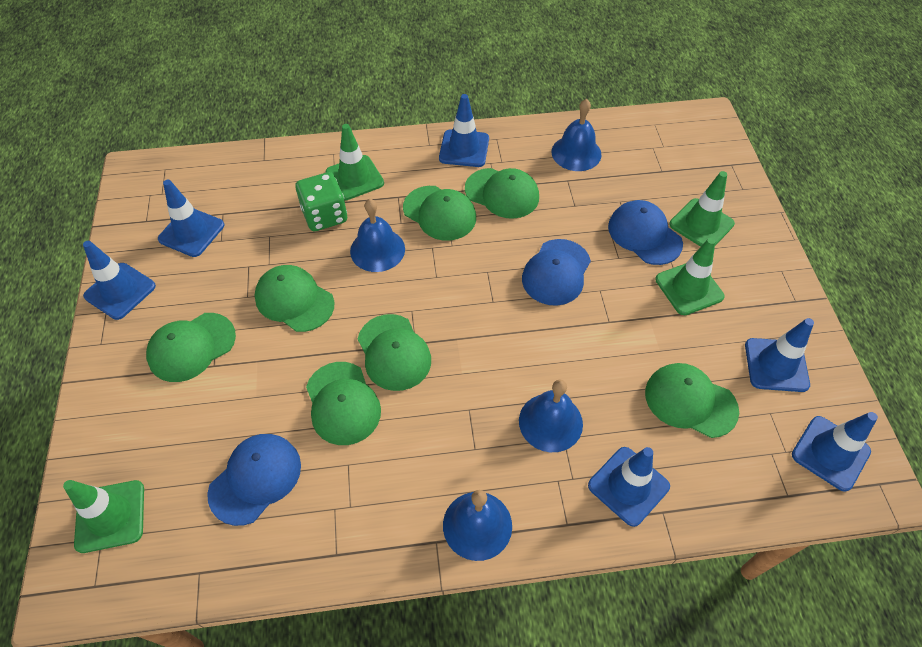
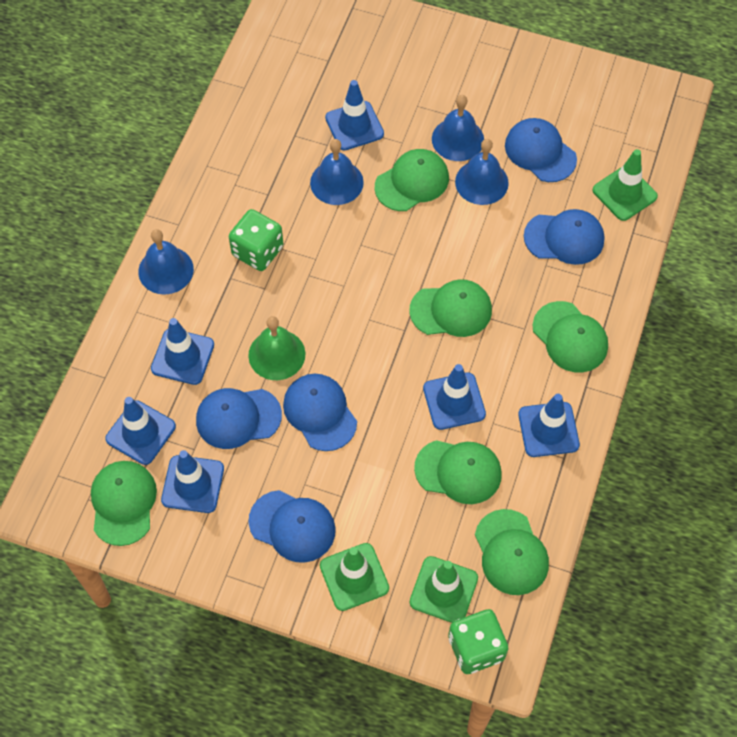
blue cap: [207,434,301,526] [522,239,591,306] [608,200,683,265] = 3 -> [196,388,282,449] [248,490,336,563] [283,374,357,451] [505,118,577,182] [524,209,604,265] = 5
green bell: none = 0 -> [248,316,305,380] = 1
green cap: [146,313,236,382] [255,265,335,332] [306,362,381,445] [358,314,431,391] [403,186,476,241] [465,168,539,219] [645,363,739,438] = 7 -> [91,461,157,546] [375,149,449,211] [409,279,492,337] [414,440,502,504] [475,509,549,595] [533,301,608,372] = 6
green dice: [295,172,347,231] = 1 -> [229,209,284,271] [448,609,509,674] = 2
green traffic cone: [63,480,144,553] [325,124,384,200] [655,237,725,315] [669,171,735,247] = 4 -> [320,543,389,611] [409,556,478,623] [593,149,658,221] = 3

